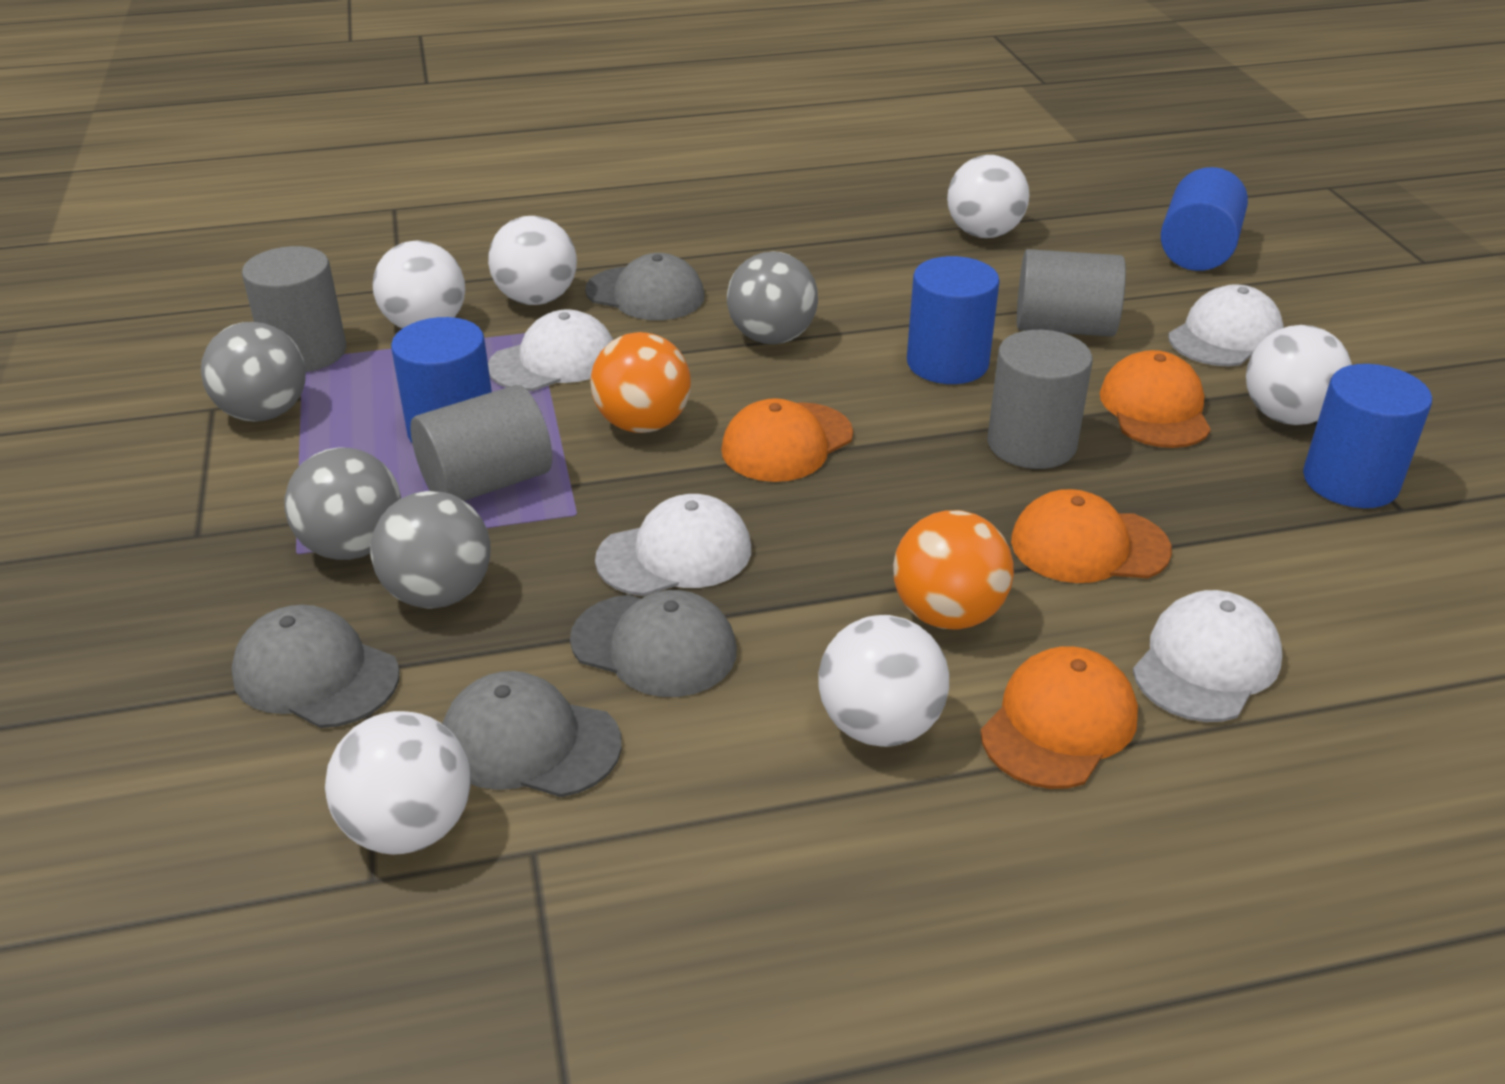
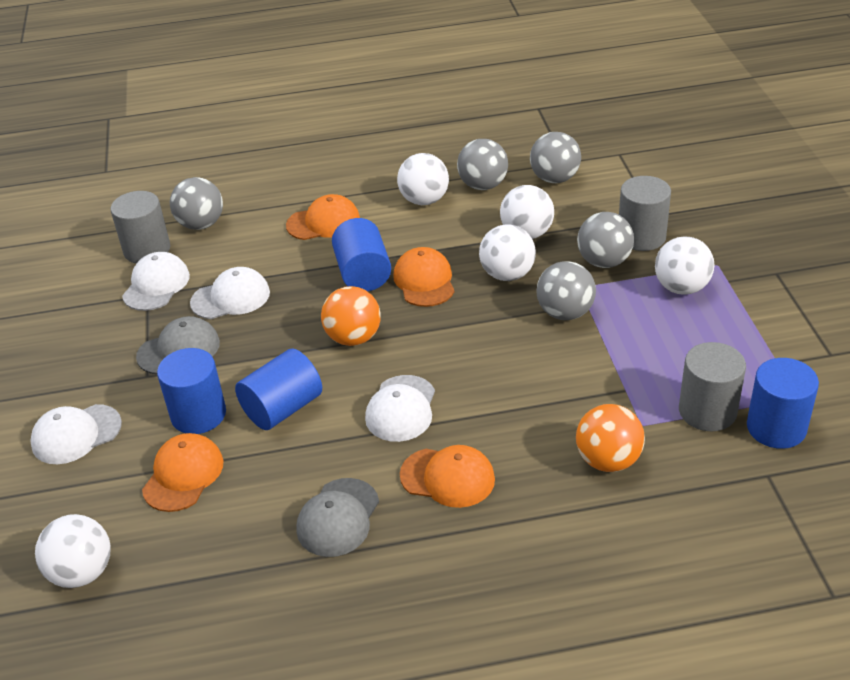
grey ball: [201,322,306,422] [284,448,401,560] [370,491,490,609] [727,251,818,344] = 4 -> [170,177,223,230] [457,139,508,190] [530,132,581,183] [536,261,596,320] [577,212,634,268] = 5
grey cap: [231,605,399,728] [442,671,622,797] [570,590,737,697] [585,253,704,320] = 4 -> [136,316,220,374] [296,478,379,557] = 2
grey cylinder: [242,246,346,372] [411,385,552,501] [987,330,1093,469] [1017,249,1126,337] = 4 -> [110,191,170,264] [619,176,671,251] [679,342,746,431] = 3
white ball: [325,711,471,855] [372,241,465,329] [488,216,577,305] [818,615,949,747] [947,155,1029,238] [1246,325,1352,425] = 6 -> [35,514,111,588] [397,153,449,205] [479,224,536,281] [500,185,554,239] [655,236,715,295] = 5

